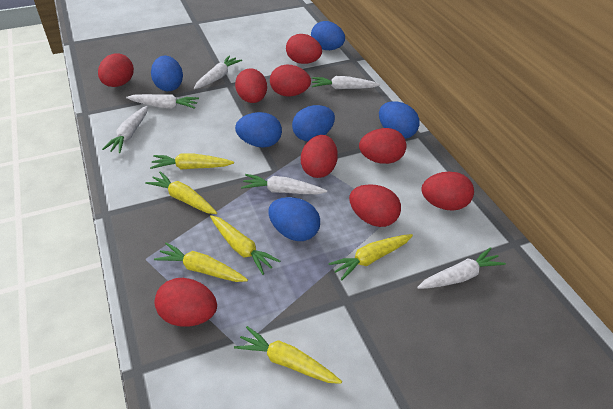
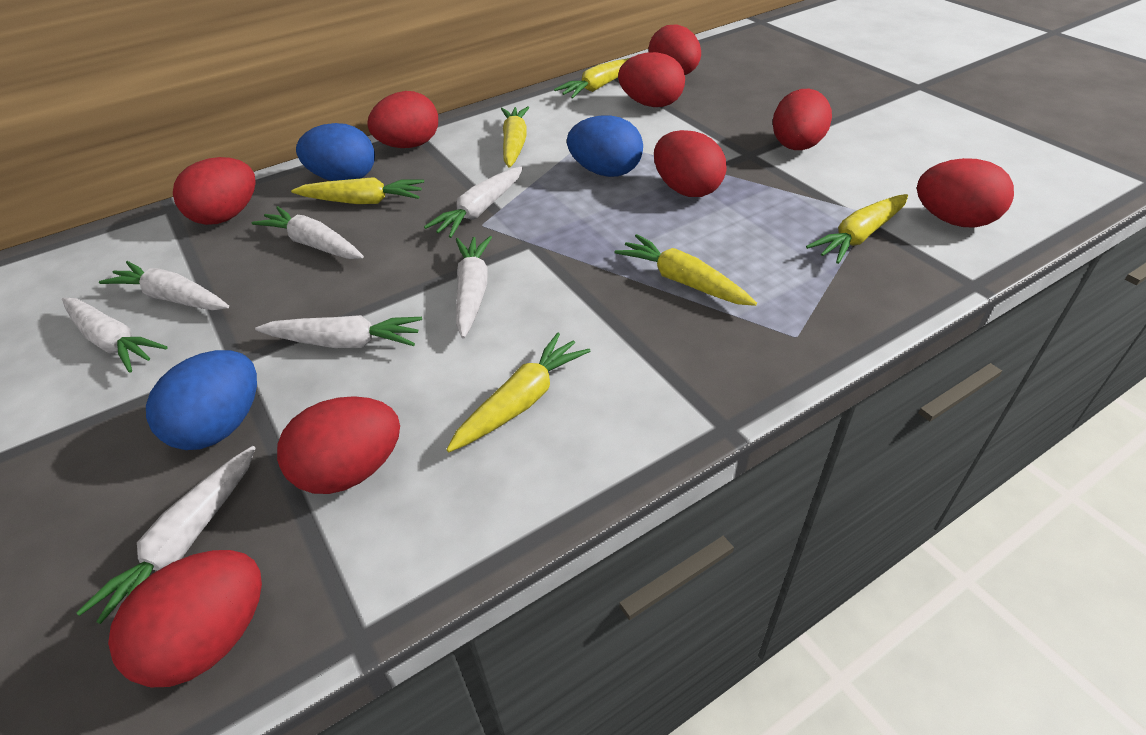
blue egg: [151,56,183,91] [235,112,282,147] [269,197,320,241] [292,105,335,141] [311,21,345,50] [379,101,420,139] = 6 -> [146,350,257,450] [296,123,375,181] [567,116,643,177] = 3
white carrot: [102,105,148,153] [126,94,199,109] [194,55,242,89] [241,174,327,194] [312,76,380,89] [417,247,506,289] = 6 -> [62,298,167,373] [76,446,256,624] [99,261,229,310] [252,206,364,259] [255,315,422,348] [424,166,523,238] [456,236,492,338] = 7

